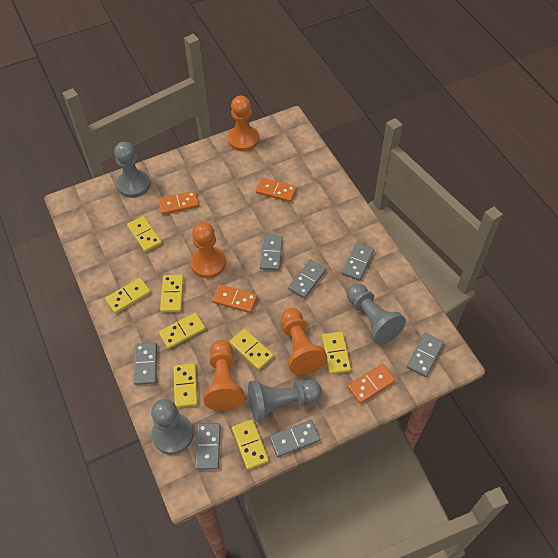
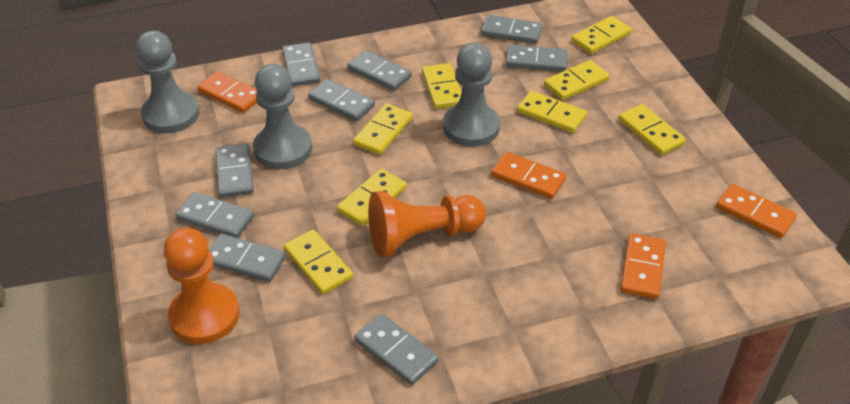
grey domino: [134,343,157,385] [195,423,221,470] [260,235,283,270] [269,420,320,457] [288,259,326,298] [342,242,374,281] [407,333,444,377] = 7 -> [176,192,254,238] [209,234,286,282] [216,143,254,198] [282,43,320,87] [308,79,375,121] [347,50,412,91] [354,313,439,385] [481,15,543,44] [506,44,567,72] = 9
grey pawn: [114,142,150,198] [151,399,193,455] [248,380,322,422] [347,283,406,345] = 4 -> [136,30,199,133] [253,64,312,169] [443,43,500,146] = 3
orange pawn: [190,222,226,278] [203,340,244,411] [228,96,259,151] [281,308,327,375] = 4 -> [164,228,240,344] [368,191,486,257] = 2

